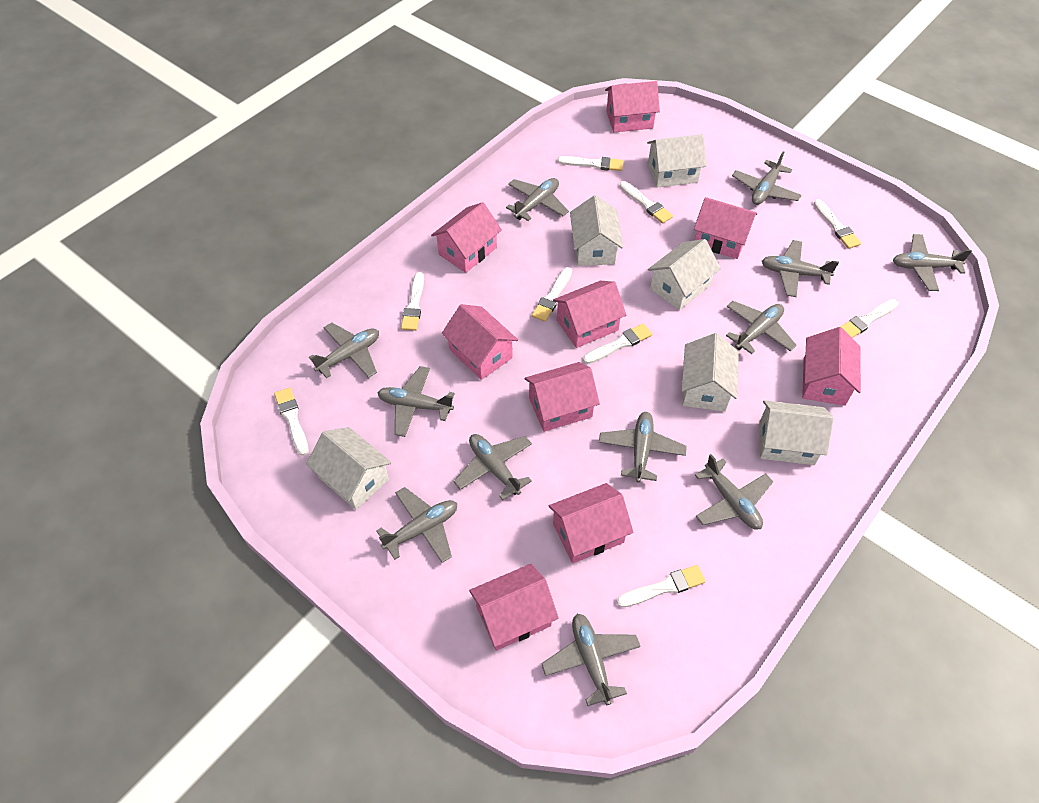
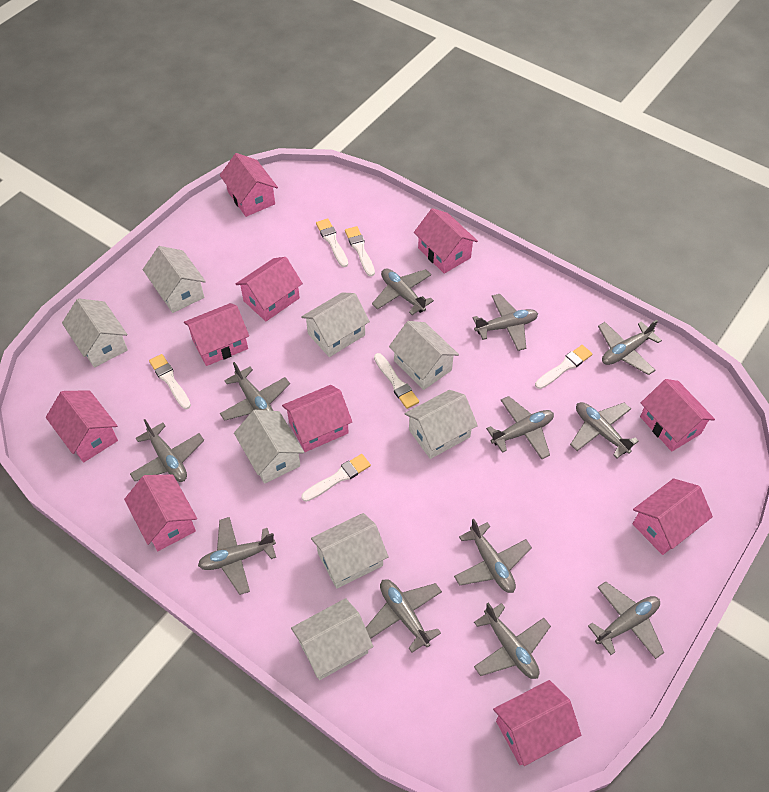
pink house: [431,202,502,273] [442,304,518,380] [469,564,559,651] [525,362,600,432] [549,483,633,563] [553,281,626,348] [605,81,660,132] [694,197,757,259] [802,327,861,406] = 9 -> [46,390,118,463] [124,474,197,551] [184,303,249,366] [220,153,278,217] [236,257,303,321] [282,385,352,452] [414,208,478,274] [493,680,581,766] [633,478,713,555] [640,379,715,451] = 10
white brush: [274,387,309,456] [401,272,424,331] [532,267,572,322] [557,156,624,171] [583,324,652,364] [617,565,706,608] [620,181,673,223] [814,199,861,249] [840,299,899,338] = 9 -> [149,354,191,409] [301,454,371,502] [316,218,348,267] [345,226,375,276] [374,353,419,409] [535,345,592,389] = 6
white house: [306,427,391,510] [570,195,623,266] [647,134,706,188] [648,239,721,310] [682,333,739,412] [759,400,834,465] = 6 -> [62,298,128,368] [143,246,206,313] [234,410,304,484] [291,598,373,680] [301,293,370,357] [311,513,388,589] [389,321,459,390] [404,390,478,459] = 8

